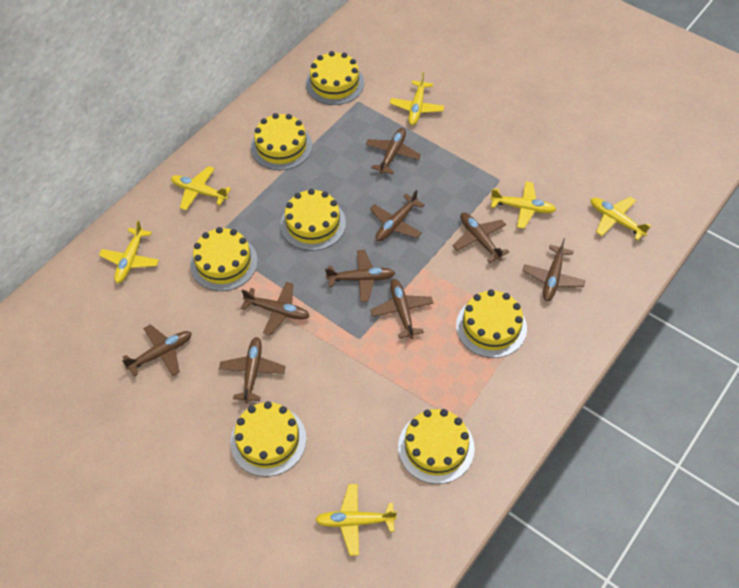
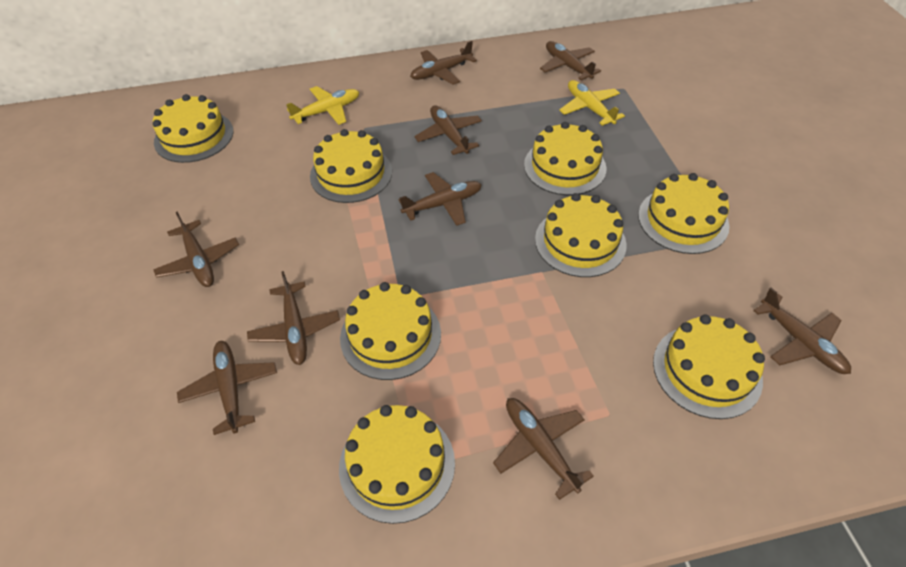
yellow cake: [190,227,258,291] [230,401,306,477] [251,113,312,170] [280,189,346,251] [306,51,364,105] [398,409,475,484] [456,290,527,358] = 7 -> [153,94,233,163] [310,129,392,203] [339,405,455,524] [340,282,441,380] [524,122,606,195] [535,193,627,277] [638,173,729,254] [653,314,765,419] = 8
yellow plane: [99,220,159,283] [171,166,231,210] [315,484,397,556] [390,72,445,125] [490,181,556,229] [590,197,651,240] = 6 -> [286,86,359,125] [559,80,625,126] = 2

